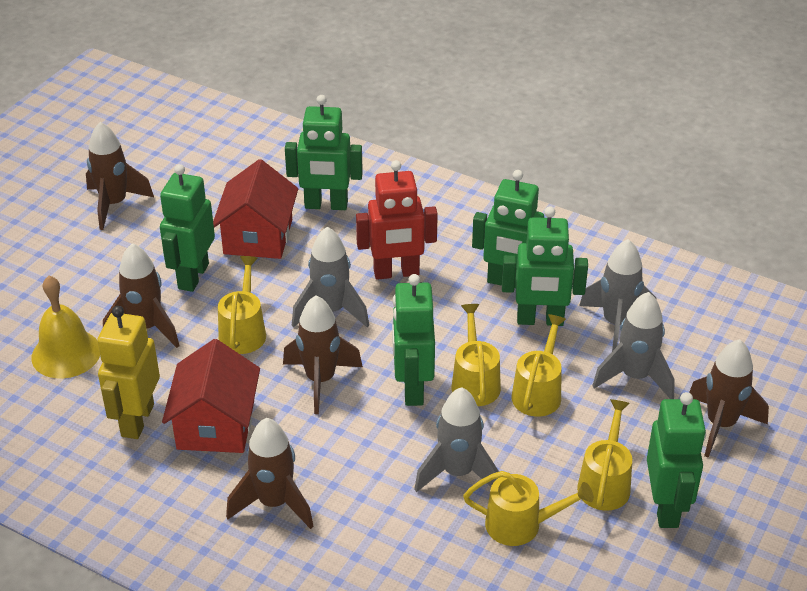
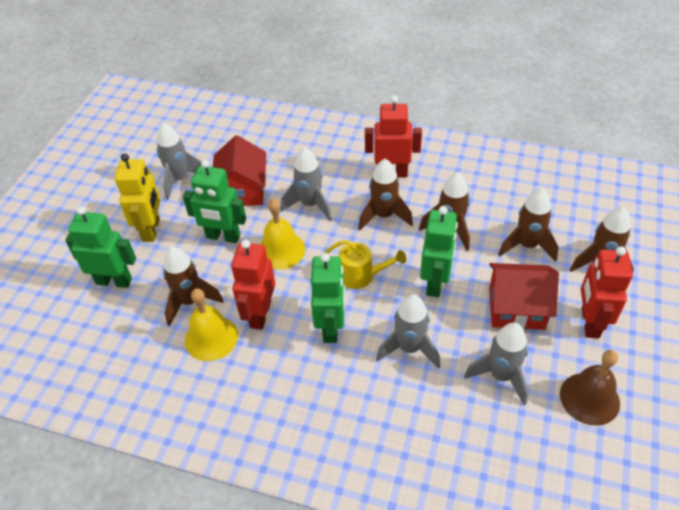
brown bell: none = 0 -> [560,350,620,426] = 1
green robot: [160,164,215,292] [285,95,363,210] [392,274,435,406] [472,170,544,289] [502,207,588,326] [647,392,706,528] = 6 -> [65,206,136,288] [183,160,246,243] [311,253,345,343] [420,206,458,297] = 4
red robot: [356,160,438,280] = 1 -> [231,240,275,330] [365,95,422,177] [581,246,633,338] = 3
yellow bell: [32,276,100,379] = 1 -> [185,289,238,361] [260,199,305,269] = 2
yellow watering can: [218,256,266,354] [452,304,501,406] [463,471,594,546] [511,314,566,417] [577,399,632,511] = 5 -> [324,240,406,289] = 1

